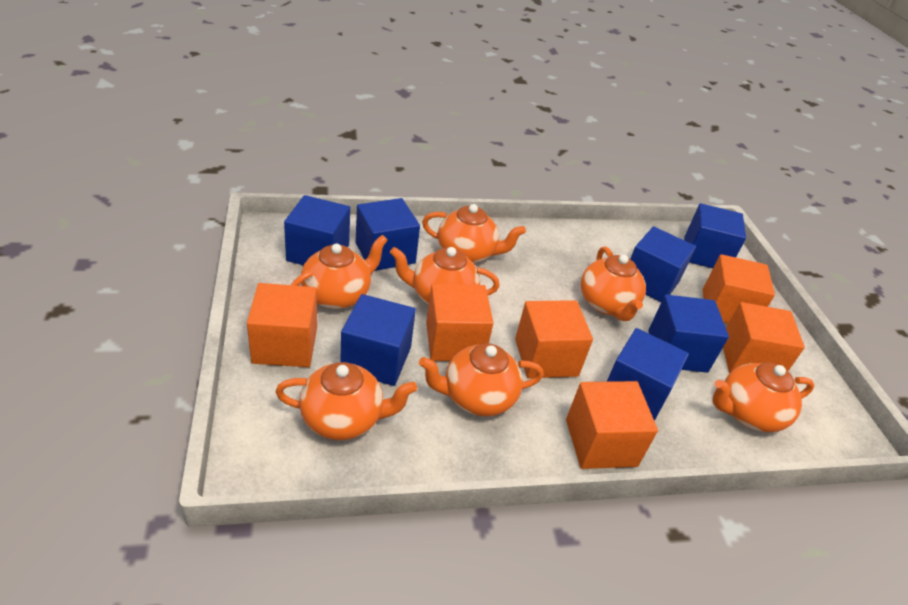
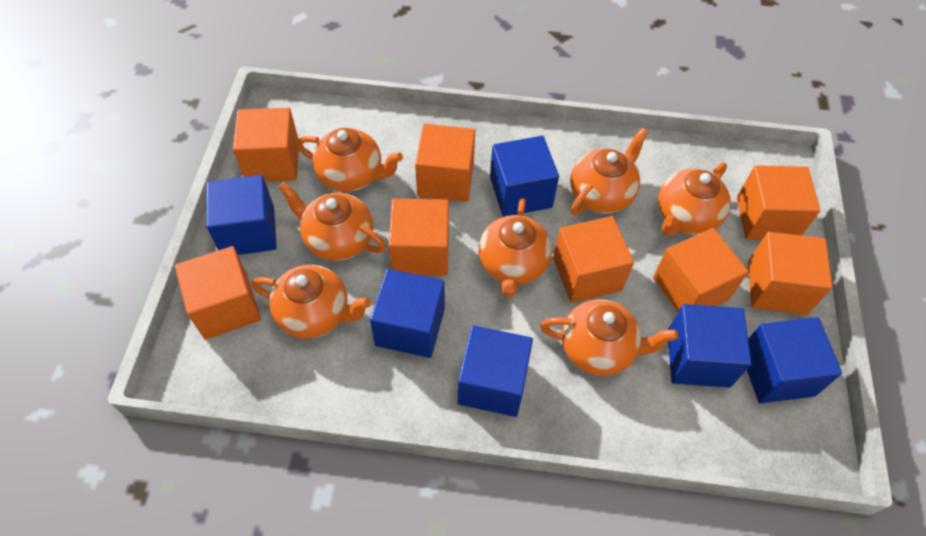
blue cube: [284,195,350,265] [340,294,416,386] [356,198,420,271] [607,328,689,421] [630,226,696,302] [648,294,729,373] [684,203,746,268] = 7 -> [206,175,277,255] [370,269,445,358] [458,325,533,417] [490,136,559,217] [668,304,752,388] [747,317,842,403] = 6
orange cube: [247,283,317,367] [426,284,493,361] [515,300,593,378] [566,381,658,469] [702,254,775,324] [723,302,805,373] = 6 -> [175,246,261,340] [233,107,299,182] [389,199,449,276] [415,124,475,202] [553,216,634,303] [653,228,749,312] [737,165,820,240] [748,232,833,315] = 8

